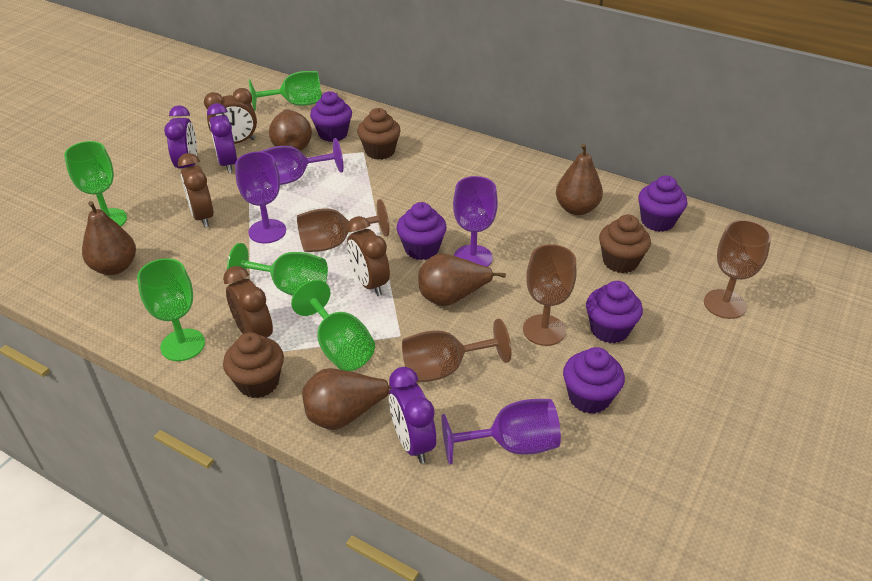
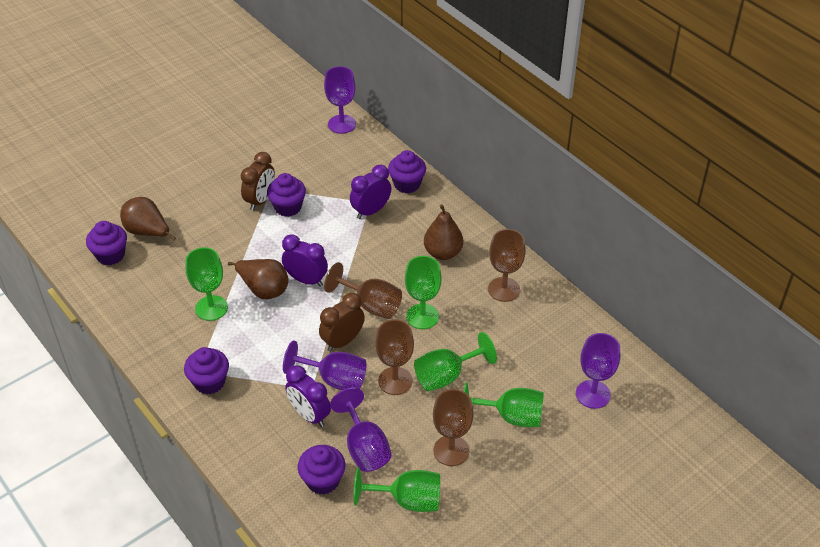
brown clock: [178,153,214,228] [204,88,257,144] [223,266,273,338] [347,216,390,296] = 4 -> [241,152,275,211] [319,293,365,352] = 2
brown cupcake: [223,332,284,398] [357,108,401,160] [599,214,651,273] = 3 -> none = 0
brown pear: [82,201,136,275] [269,109,312,151] [302,368,392,430] [418,253,506,306] [556,143,603,215] = 5 -> [120,197,176,241] [228,259,288,299] [424,204,463,260] = 3

